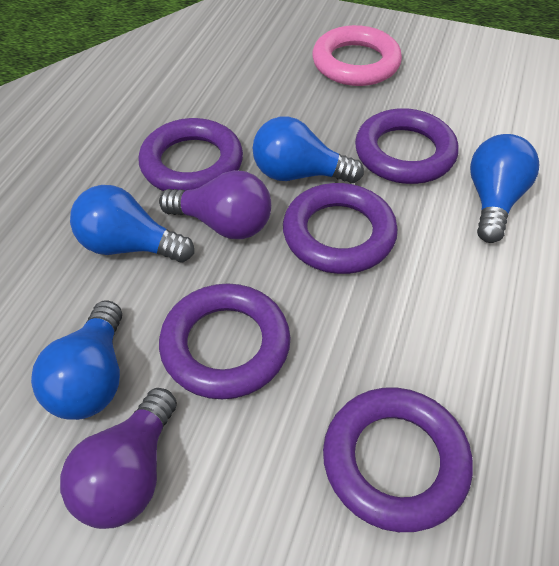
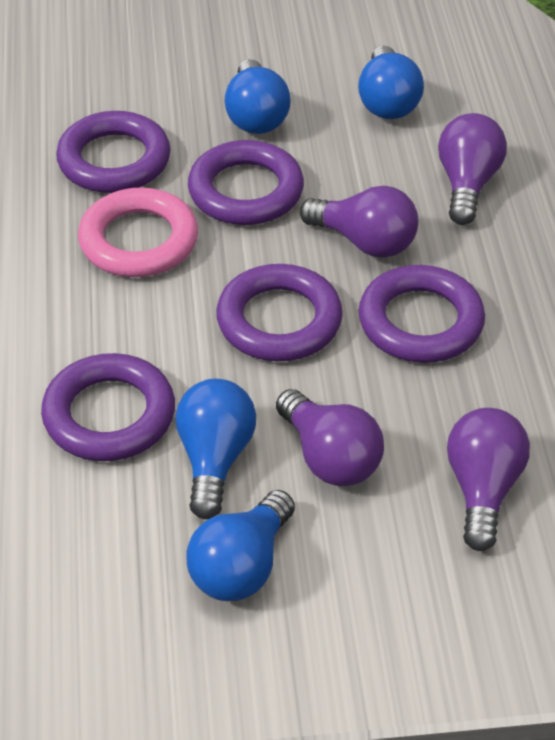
purple light bulb: [60,388,177,529] [159,170,271,239] = 2 -> [276,389,384,486] [300,186,418,258] [438,113,507,225] [447,408,530,551] = 4

